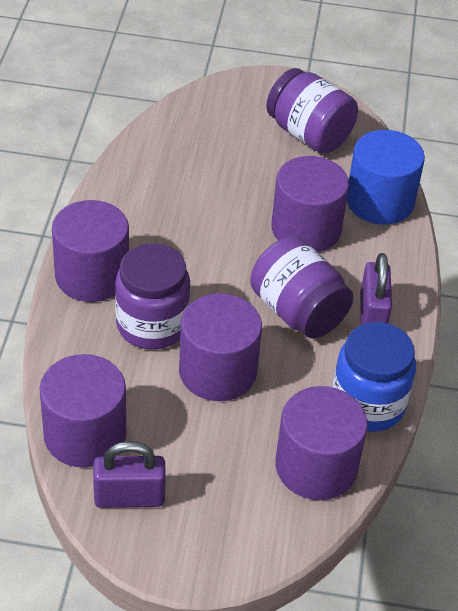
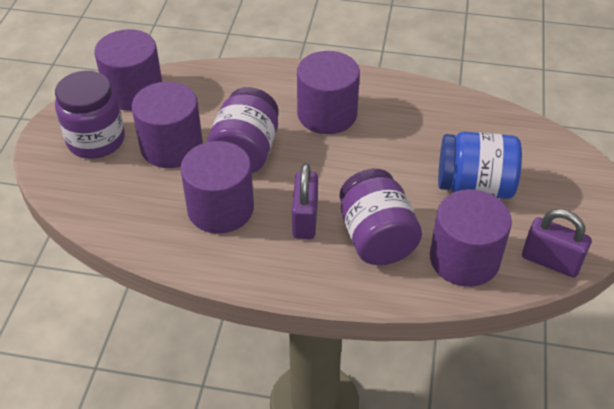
blue cylinder: [347,130,425,225] = 1 -> none = 0

